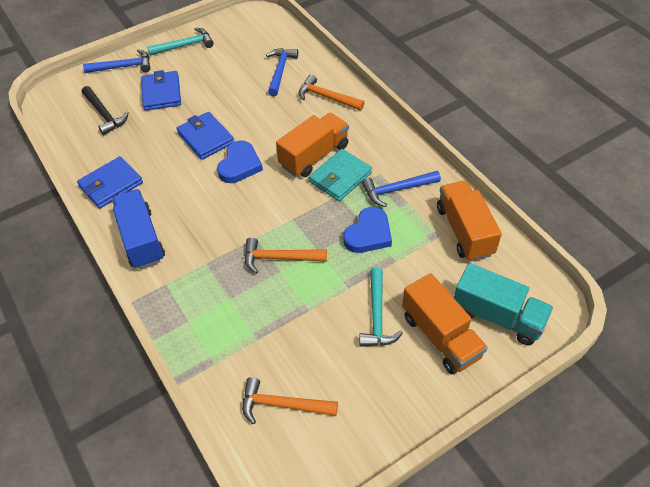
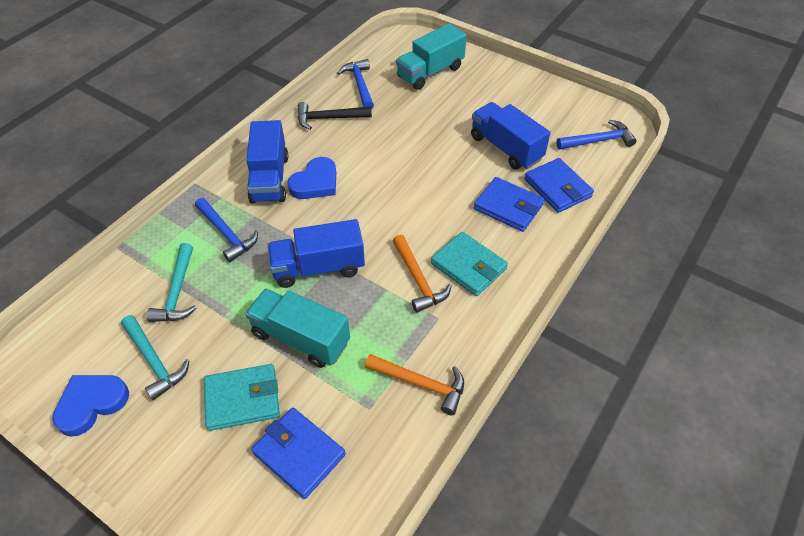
blue truck: [112,189,165,269] = 1 -> [246,120,288,203] [267,219,365,288] [471,102,550,170] = 3
orange hammer: [242,377,338,424] [245,237,327,274] [299,74,364,111] = 3 -> [365,354,464,415] [393,235,452,313] = 2
orange truck: [276,113,349,177] [402,273,488,374] [437,181,502,261] = 3 -> none = 0
turquoise truck: [454,263,553,345] = 1 -> [245,289,350,368] [396,24,467,90] = 2
turquoise wallet: [309,149,372,201] = 1 -> [204,364,280,431] [431,232,508,296] = 2

